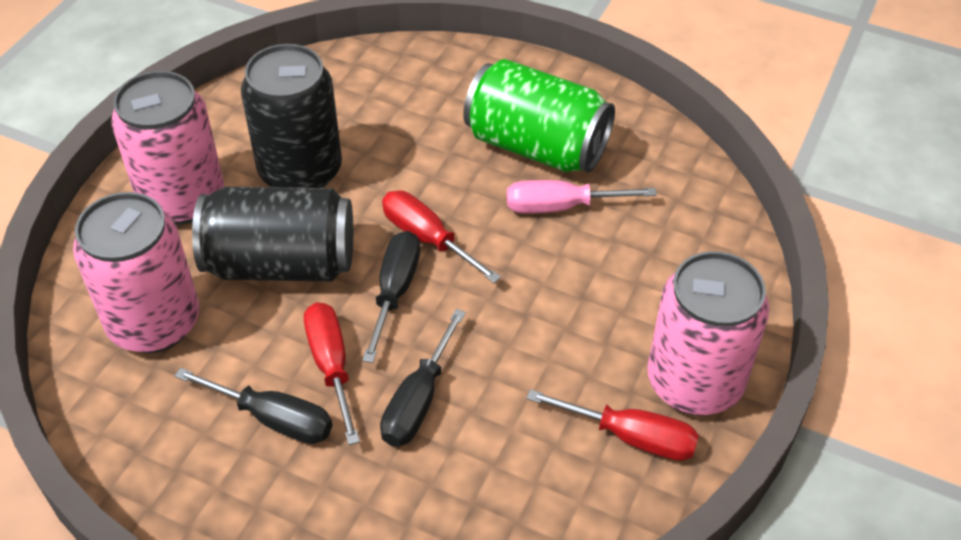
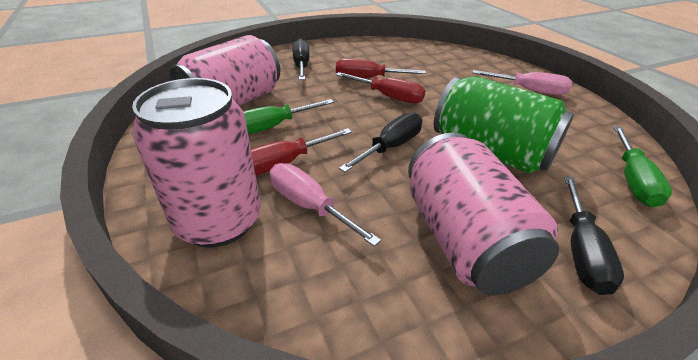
black can: [192,187,353,281] [241,44,342,188] = 2 -> none = 0
green screwdriver: none = 0 -> [243,99,334,134] [613,126,672,207] = 2
pink screwdriver: [507,180,657,214] = 1 -> [270,163,381,247] [472,70,572,95] = 2

